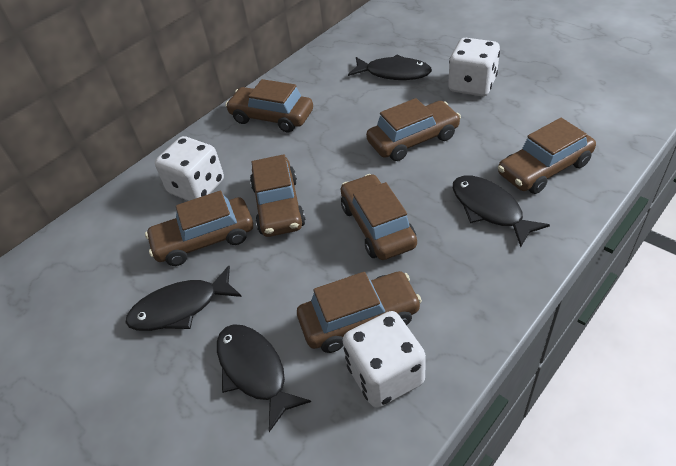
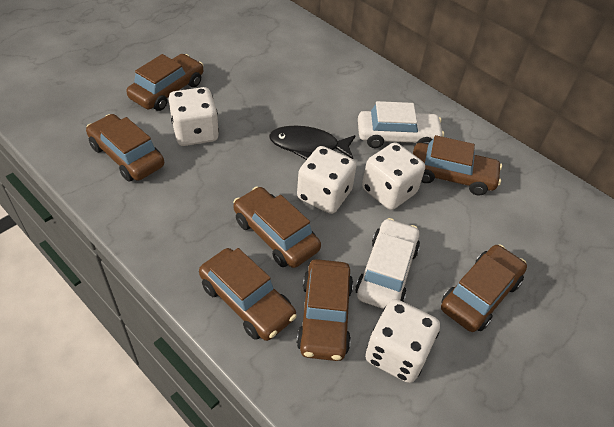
black fish: [125,266,242,331] [217,324,311,432] [348,54,432,80] [453,175,550,247] = 4 -> [269,126,356,160] = 1
white car: none = 0 -> [355,218,420,309] [358,101,444,148] = 2
white dice: [155,136,224,201] [343,311,426,408] [448,38,500,96] = 3 -> [169,87,219,146] [297,146,357,214] [362,142,425,210] [365,299,440,383] = 4

